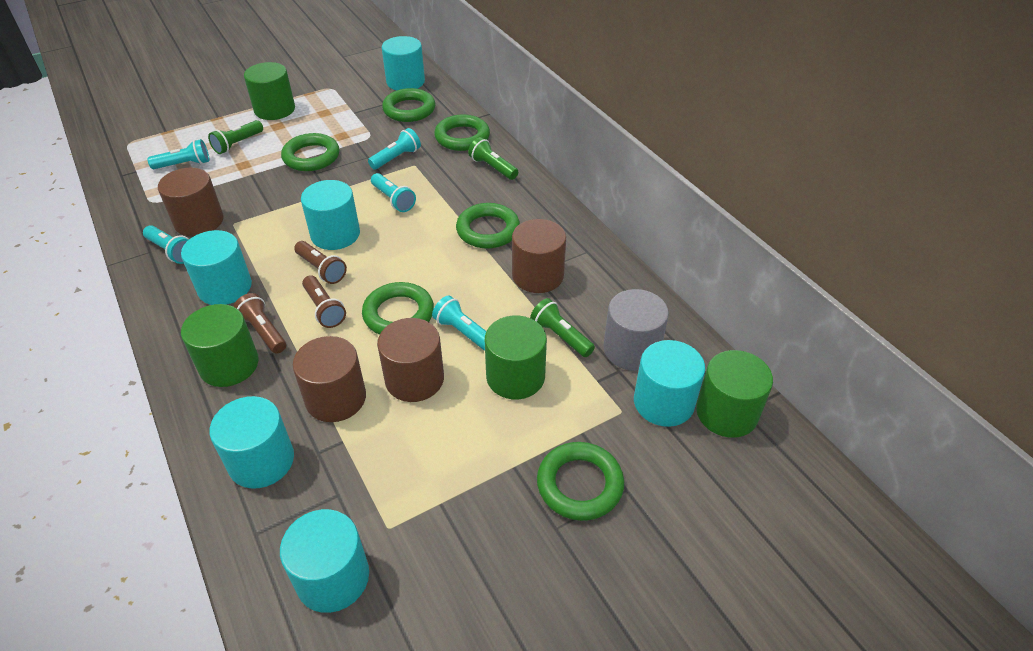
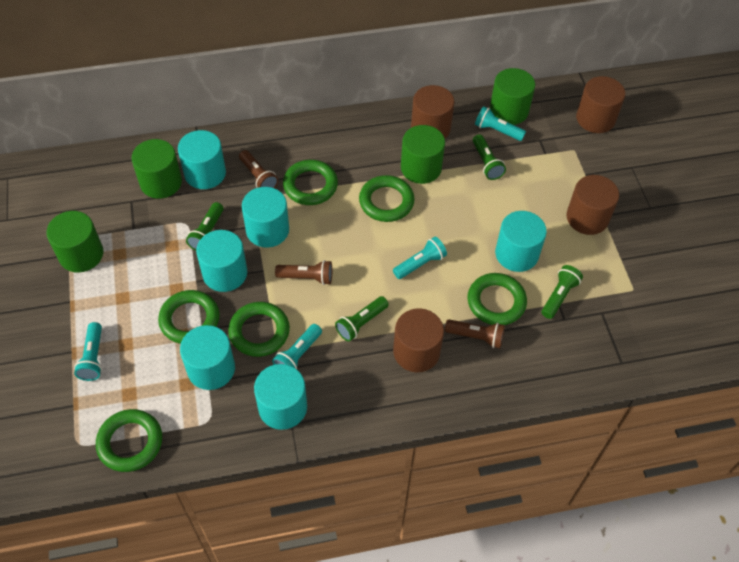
green flashlight: [208,120,263,154] [468,137,518,180] [530,298,595,357] = 3 -> [186,202,223,251] [335,296,389,341] [473,135,506,180] [542,265,583,319] = 4
grey cylinder: [604,289,669,371] = 1 -> none = 0
turquoise flashlight: [143,225,189,264] [147,139,209,169] [368,128,421,170] [371,173,416,212] [432,295,486,351] = 5 -> [74,322,102,381] [272,324,322,369] [393,237,447,279] [475,106,526,141] = 4

